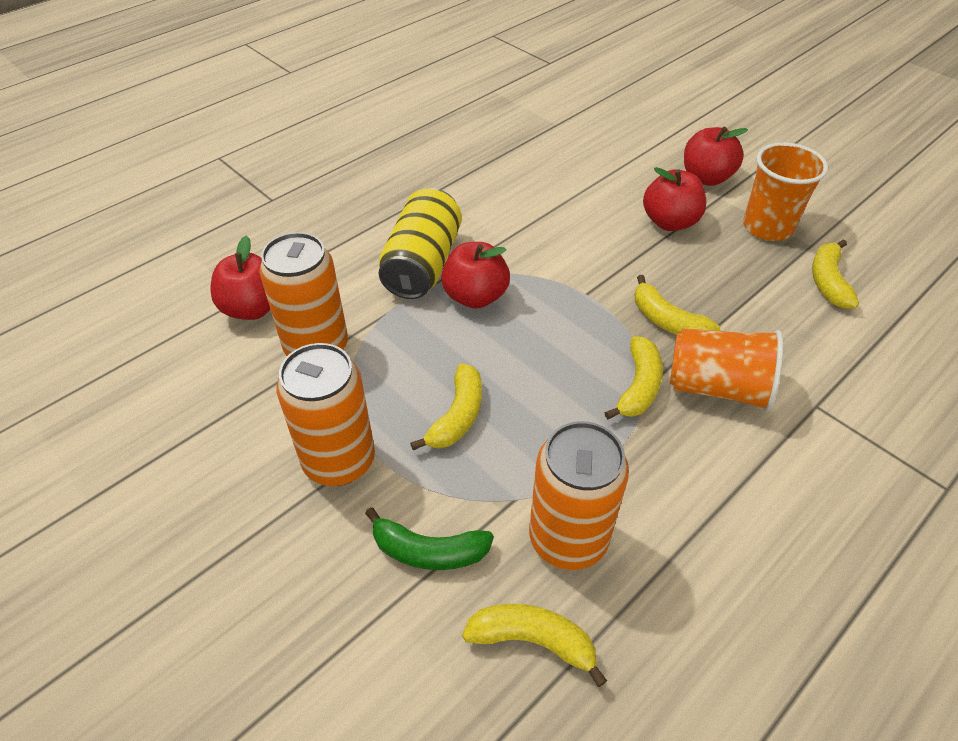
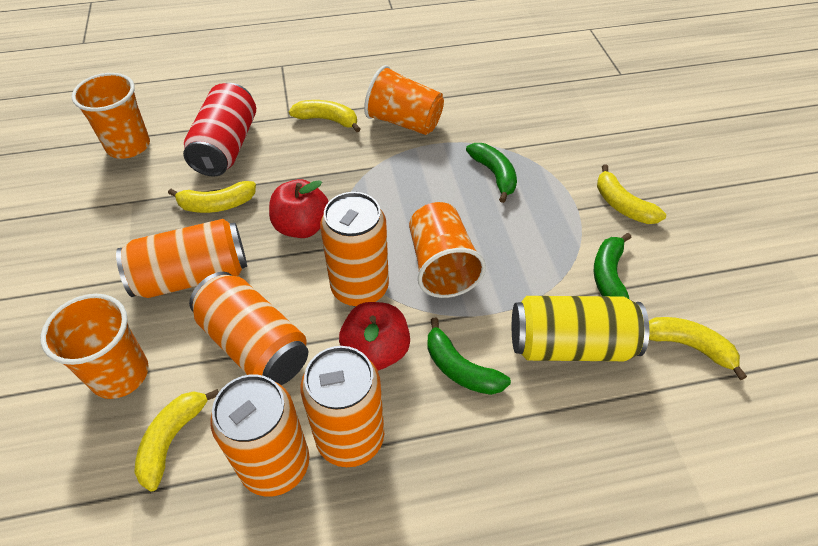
green banana: [365,507,494,570] = 1 -> [427,318,511,395] [466,143,517,203] [594,233,632,299] = 3
orange can: [259,232,348,356] [276,343,375,486] [529,421,629,570] = 3 -> [116,219,247,298] [189,272,308,385] [210,374,309,497] [301,346,384,467] [320,192,389,306] = 5
orange cup: [670,328,783,411] [743,142,828,241] = 2 -> [41,294,149,399] [71,73,150,159] [364,65,444,135] [409,202,486,298] = 4
red apple: [210,236,270,320] [441,242,510,308] [643,167,706,231] [684,127,748,186] = 4 -> [269,179,329,238] [339,302,410,370] = 2
red can: none = 0 -> [183,83,256,176] = 1

